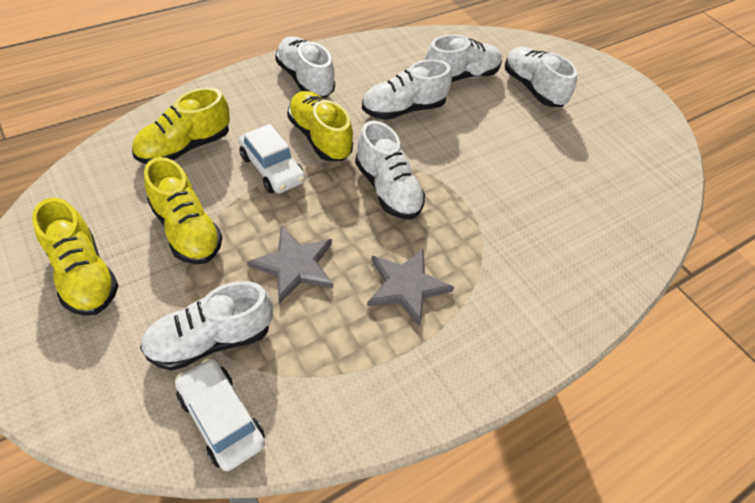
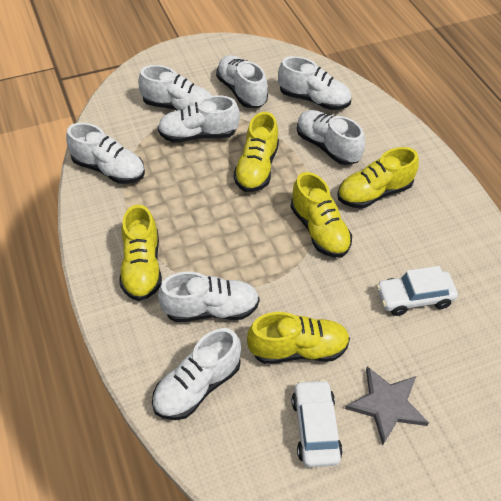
grey star: [247,226,333,304] [367,248,454,327] = 2 -> [345,366,429,445] = 1
white shoe: [140,281,273,371] [275,36,335,98] [355,121,425,219] [362,59,452,120] [425,34,502,82] [505,47,577,107] = 6 -> [66,123,145,184] [138,65,212,110] [152,328,241,420] [158,96,240,143] [158,272,260,322] [216,55,268,108] [278,56,351,110] [297,110,365,165] = 8
yellow shoe: [32,198,118,316] [132,88,230,164] [144,157,222,264] [287,91,353,161] = 4 -> [119,204,162,301] [233,112,279,192] [247,312,350,364] [291,172,352,258] [337,147,419,209] = 5

